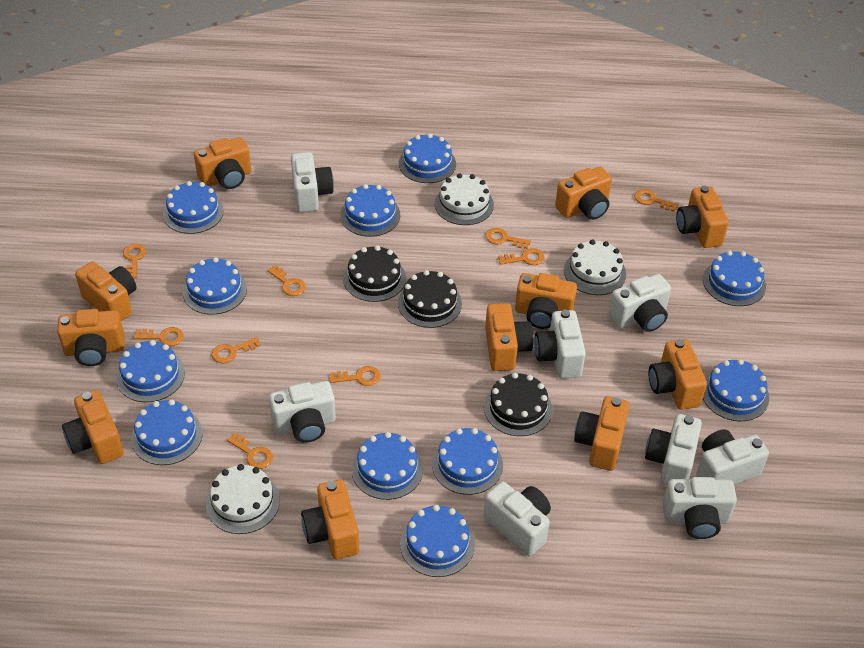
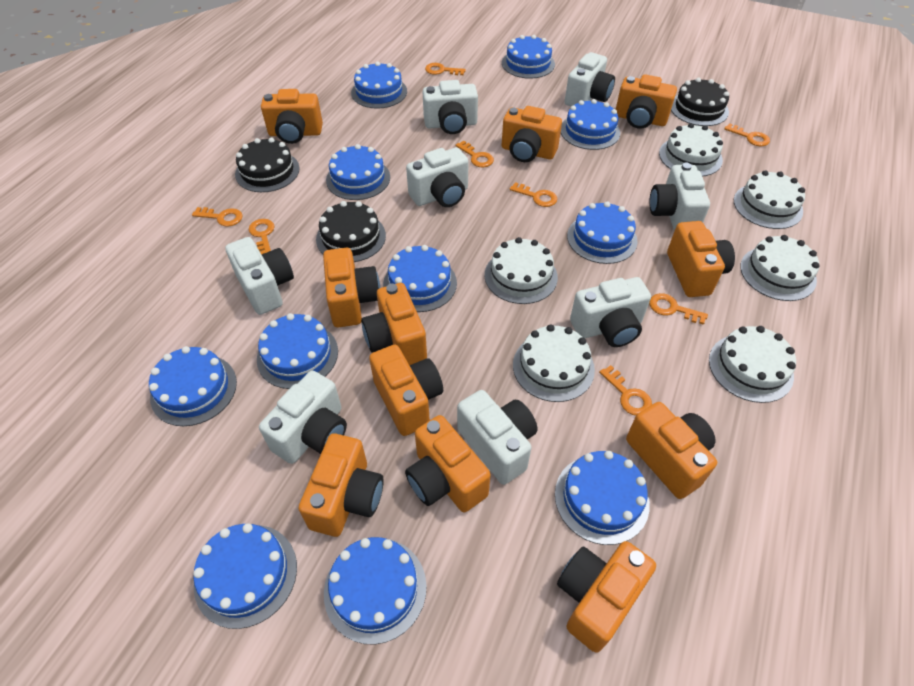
orange key: [123,244,146,278] [133,327,184,346] [211,337,261,364] [227,433,273,469] [267,265,306,296] [330,366,381,386] [485,228,531,249] [498,248,545,265] [634,189,678,212] = 9 -> [192,207,243,227] [248,219,275,255] [425,63,466,75] [456,141,494,167] [510,182,557,207] [599,365,652,416] [649,293,708,325] [724,123,770,146] = 8
white cake: [206,464,280,534] [435,173,494,225] [564,239,626,295] = 3 -> [485,237,558,304] [513,324,595,402] [659,123,723,176] [709,326,796,403] [734,170,805,229] [740,235,820,301] = 6

